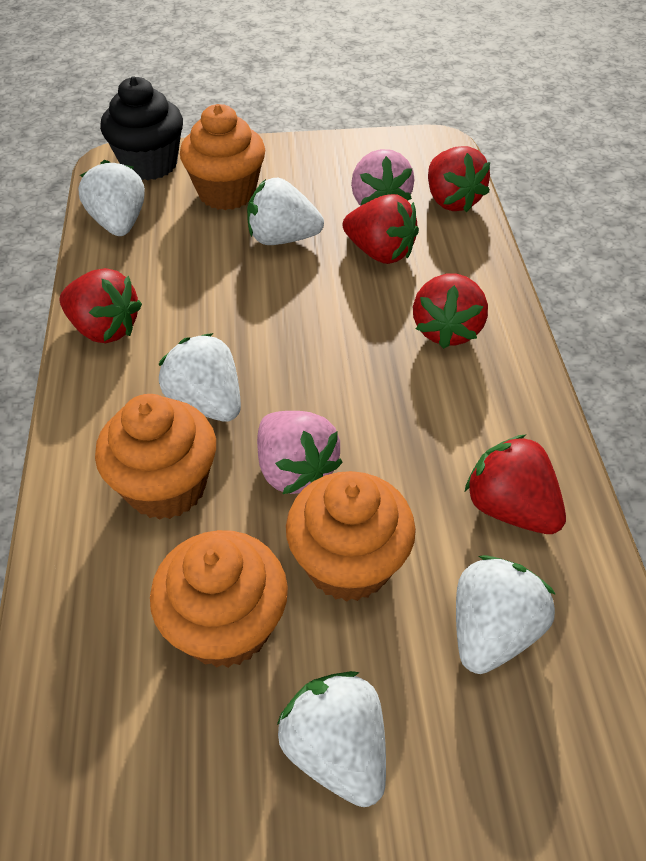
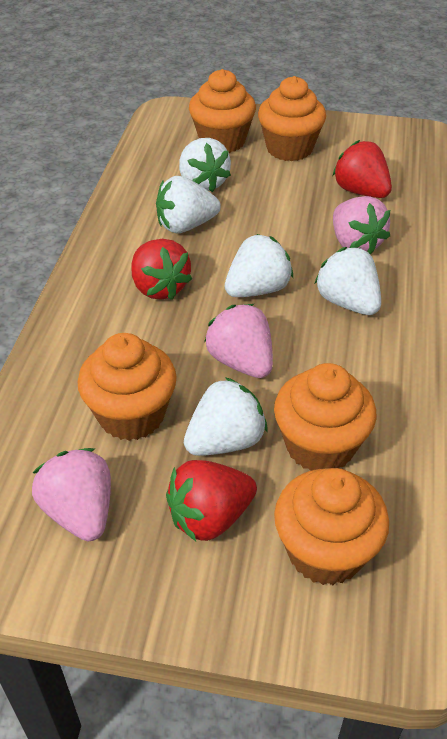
black cupcake: [100,76,183,180] = 1 -> none = 0
orange cupcake: [95,394,216,520] [150,530,288,668] [180,104,265,210] [286,471,416,602] = 4 -> [78,333,177,441] [189,69,256,153] [258,76,326,161] [274,363,376,471] [274,468,389,585] = 5
pink strawberry: [257,411,343,494] [351,149,415,206] = 2 -> [32,448,111,541] [204,304,273,378] [333,196,390,255] = 3
red strawberry: [59,268,142,343] [343,194,419,264] [413,274,488,349] [428,146,490,212] [465,435,566,534] = 5 -> [131,239,192,300] [166,460,257,541] [333,140,392,198] = 3

